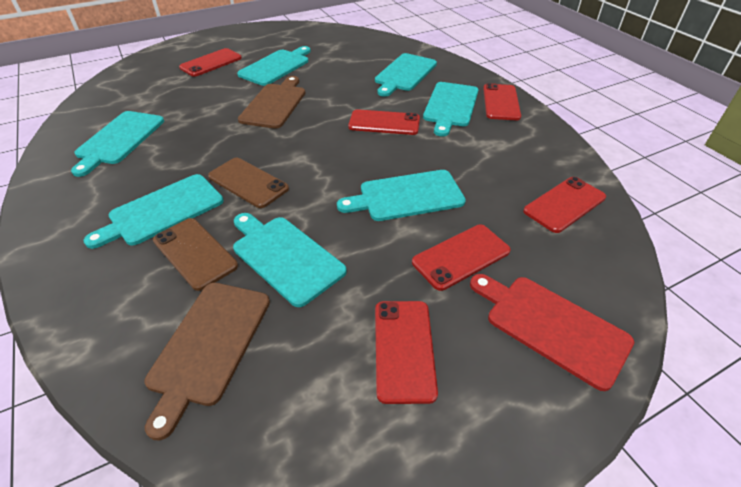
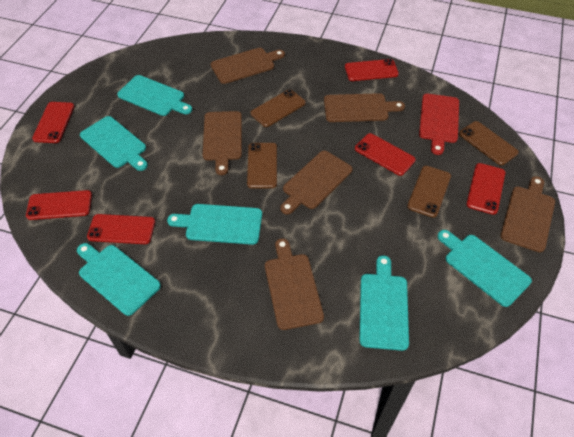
brown cutting board: [144,283,270,441] [238,76,305,129] = 2 -> [203,111,242,175] [211,48,285,84] [265,238,324,330] [280,151,353,215] [324,93,405,122] [500,176,555,252] = 6
brown phone: [153,218,238,291] [208,158,289,208] = 2 -> [247,143,277,189] [251,89,306,127] [407,166,451,218] [459,121,519,166] = 4
turquoise cutting board: [71,111,164,177] [84,174,224,249] [233,213,347,307] [237,46,311,86] [337,170,466,221] [375,53,437,97] [423,82,478,137] = 7 -> [77,243,161,316] [80,116,148,171] [117,75,192,116] [167,204,262,245] [359,255,409,351] [437,230,532,307] = 6

